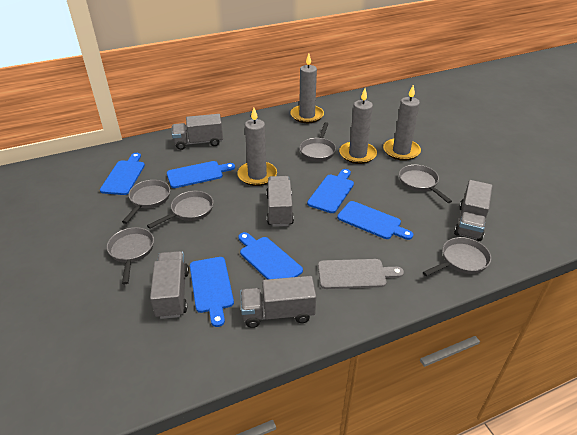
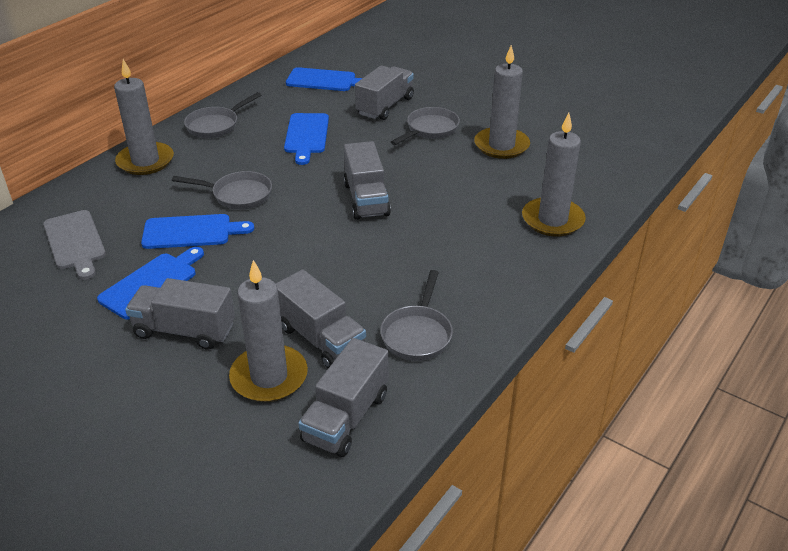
blue cutting board: [100,153,145,195] [167,161,235,188] [190,257,234,327] [239,232,303,279] [307,169,354,213] [337,201,413,240] = 6 -> [97,247,204,320] [141,214,254,249] [284,113,329,165] [286,67,362,91] = 4
grey pan: [107,227,154,284] [122,180,170,224] [147,191,213,229] [299,122,336,161] [399,165,452,203] [423,237,491,276] = 6 -> [172,171,272,210] [184,92,261,138] [380,270,453,361] [391,107,460,145] = 4

